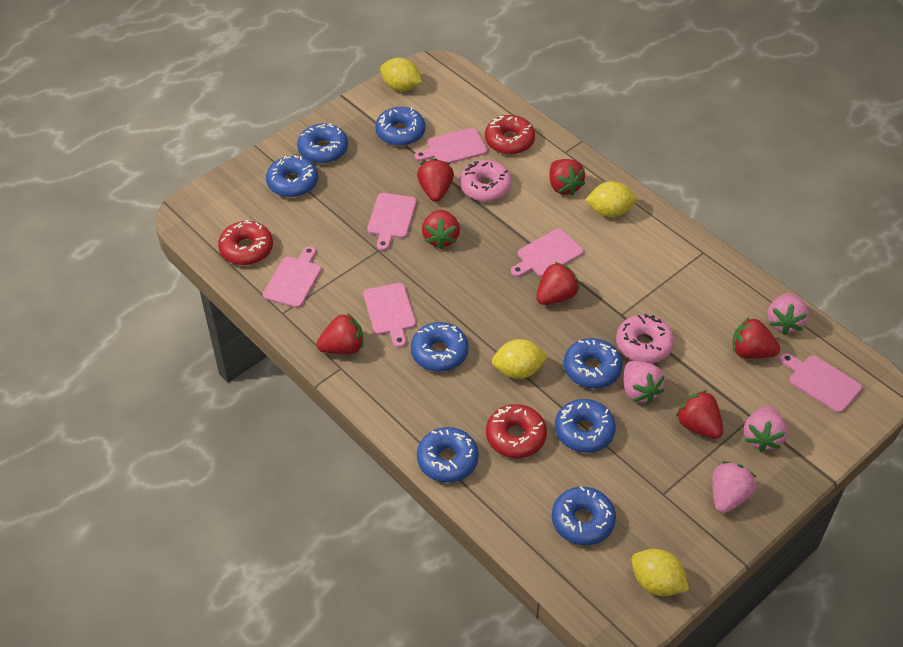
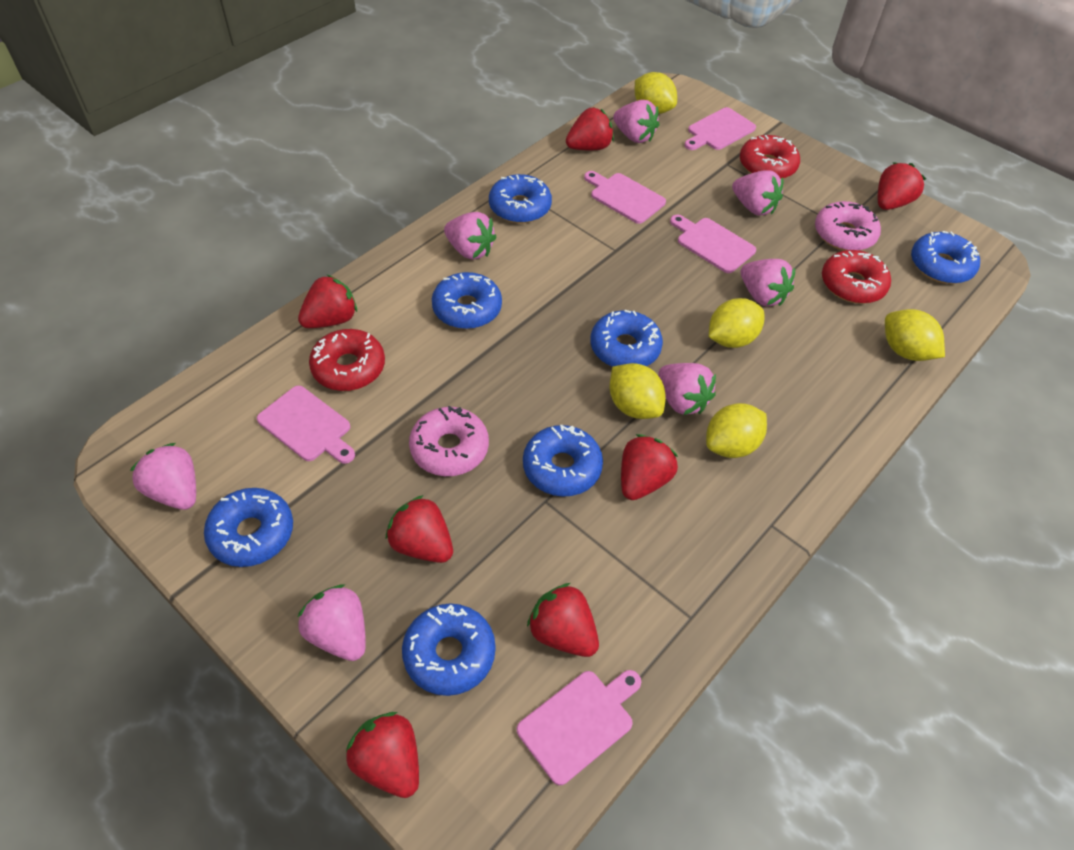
blue donut: [266,156,318,197] [297,123,348,164] [375,107,425,146] [411,322,469,372] [417,427,479,482] [552,486,616,545] [555,399,616,453] [564,338,623,388] = 8 -> [204,488,293,567] [402,604,496,696] [432,272,502,329] [489,174,552,223] [523,425,603,497] [591,310,663,367] [911,231,980,284] = 7
pink cutting board: [263,246,321,308] [363,283,416,348] [367,193,417,251] [415,128,487,163] [511,229,583,277] [780,353,862,413] = 6 -> [257,386,355,464] [517,670,641,785] [584,171,666,224] [670,214,756,273] [684,107,756,150] = 5
pink strawberry: [624,361,665,404] [712,461,757,513] [744,406,788,452] [767,293,809,335] = 4 -> [130,443,196,510] [298,584,366,661] [444,212,496,260] [613,100,659,143] [658,363,716,415] [732,170,783,215] [740,259,795,306] = 7
yellow lemon: [380,57,422,91] [492,339,548,379] [585,181,637,217] [631,549,689,596] = 4 -> [609,363,666,419] [635,72,677,114] [706,403,767,458] [709,298,765,348] [885,309,945,361] = 5

